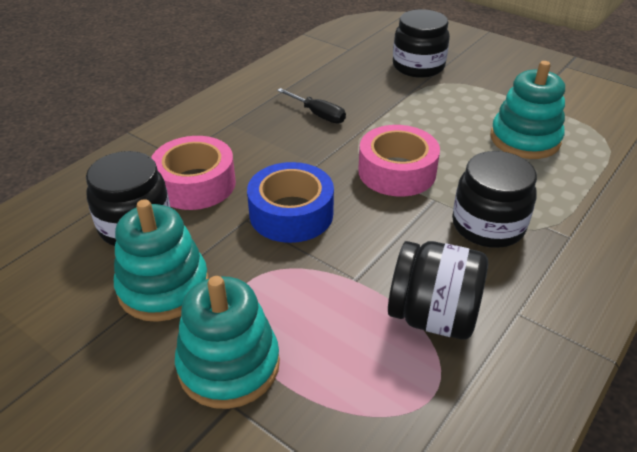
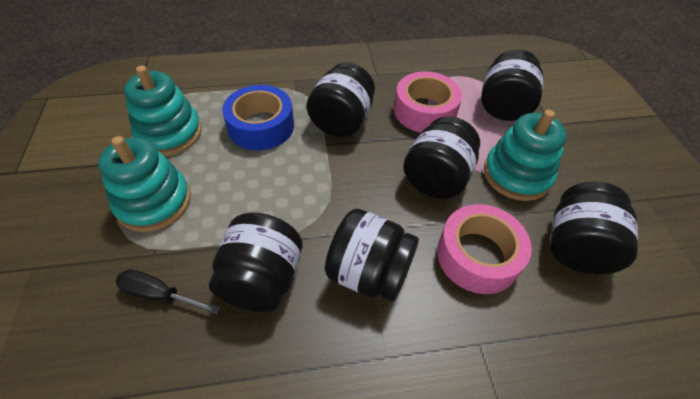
black jar: [86,151,171,246] [388,241,488,339] [393,9,450,78] [452,151,537,248] = 4 -> [209,213,302,312] [307,63,375,137] [325,209,419,302] [403,116,480,199] [481,49,543,121] [550,182,638,274] = 6

